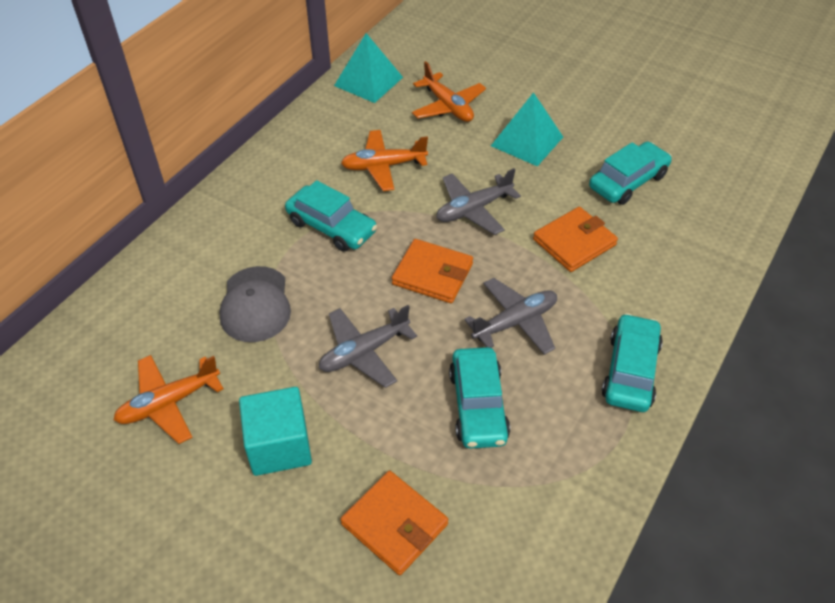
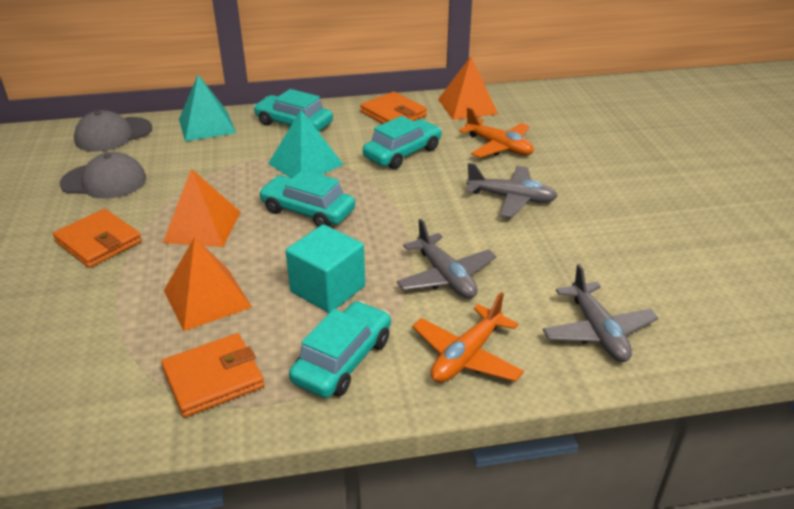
grey cap: [219,266,291,342] = 1 -> [60,152,146,199] [74,110,152,152] = 2
orange plane: [114,355,224,444] [341,130,428,191] [412,61,486,122] = 3 -> [412,292,524,383] [459,107,534,158] = 2
orange pyramid: none = 0 -> [163,169,240,247] [164,237,252,331] [438,57,498,120] = 3

